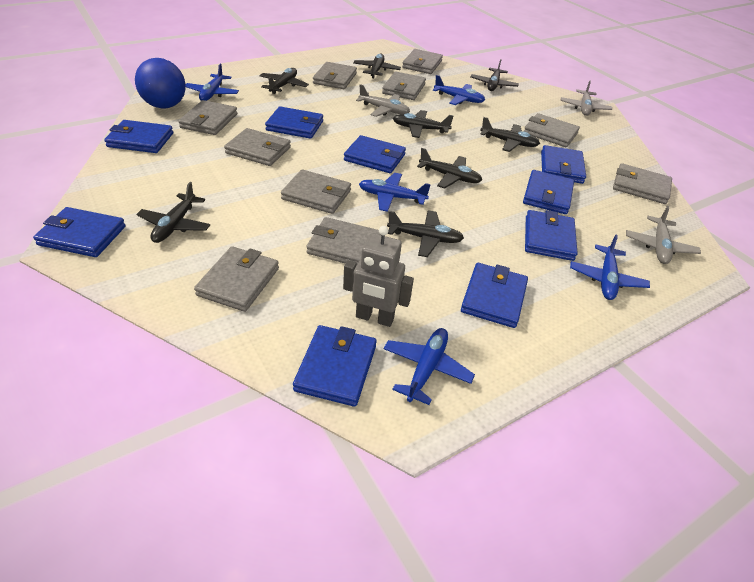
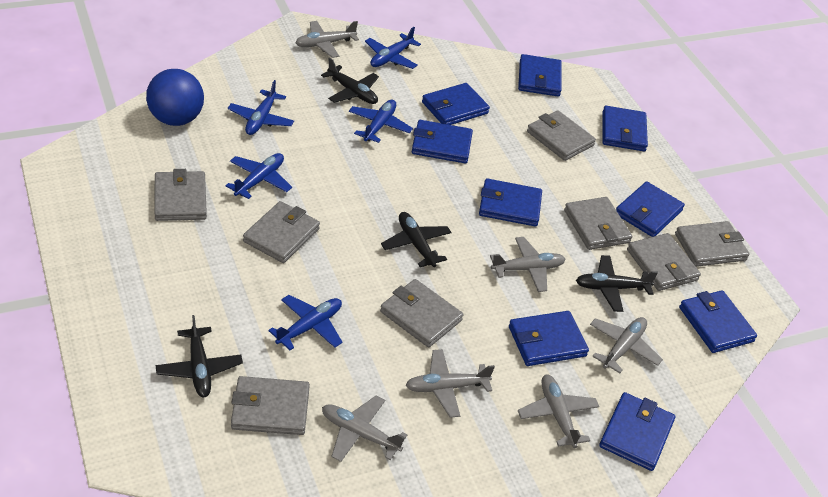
black plane: [136,182,210,243] [259,68,309,94] [353,54,401,78] [387,210,464,257] [393,110,454,138] [417,148,482,189] [470,59,519,91] [480,117,540,152] = 8 -> [155,315,243,397] [321,57,379,104] [381,212,452,267] [576,255,658,312] = 4
grey plane: [356,84,410,117] [561,80,612,116] [626,206,701,264] = 3 -> [295,21,359,58] [322,395,407,462] [406,349,495,418] [490,237,566,292] [518,375,599,448] [590,317,663,373] = 6
grey robot: [343,226,414,327] = 1 -> none = 0
grey wallet: [178,100,237,135] [194,246,279,312] [224,128,291,166] [281,169,351,214] [306,217,381,266] [313,62,357,89] [382,71,426,100] [402,49,443,74] [524,113,580,147] [613,163,672,204] = 10 -> [154,169,207,221] [231,376,310,435] [243,201,320,263] [380,279,463,348] [527,110,596,161] [564,197,632,250] [627,233,701,291] [675,221,750,267] = 8

